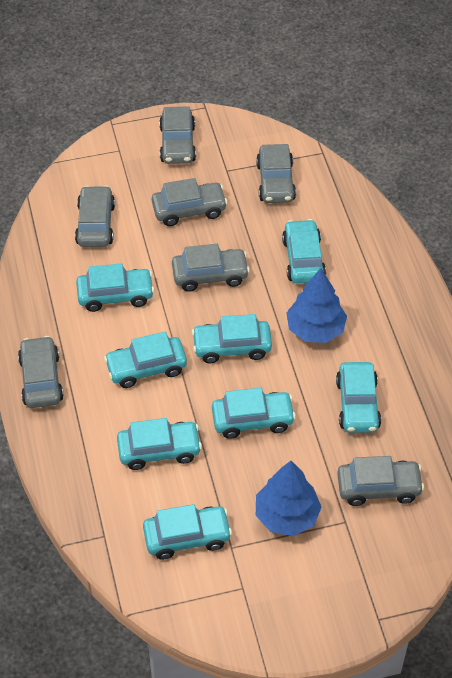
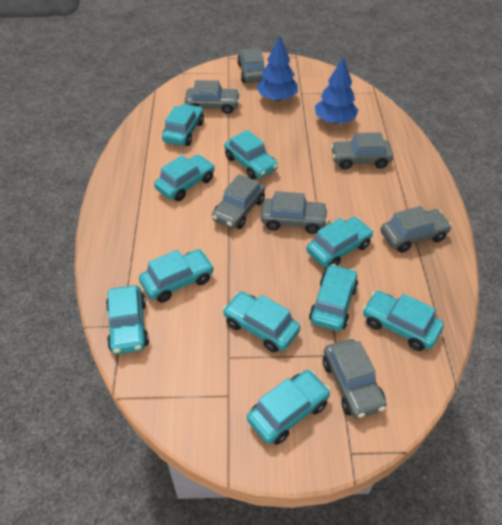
turquoise car: [76,263,155,312] [104,332,187,388] [117,418,202,470] [143,504,232,560] [192,314,272,363] [212,388,296,439] [282,219,326,283] [336,362,381,433] = 8 -> [106,285,149,354] [139,249,214,303] [154,155,215,201] [162,104,204,146] [223,291,300,353] [224,130,278,180] [247,370,331,445] [307,217,373,267] [309,264,358,331] [362,291,444,351] = 10

